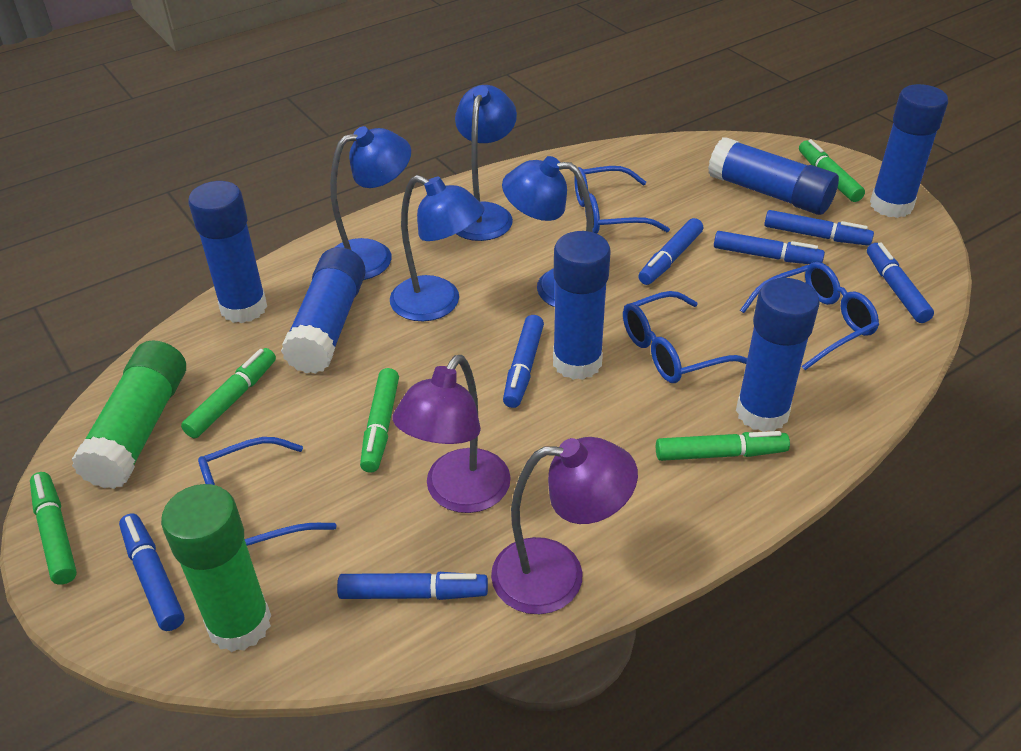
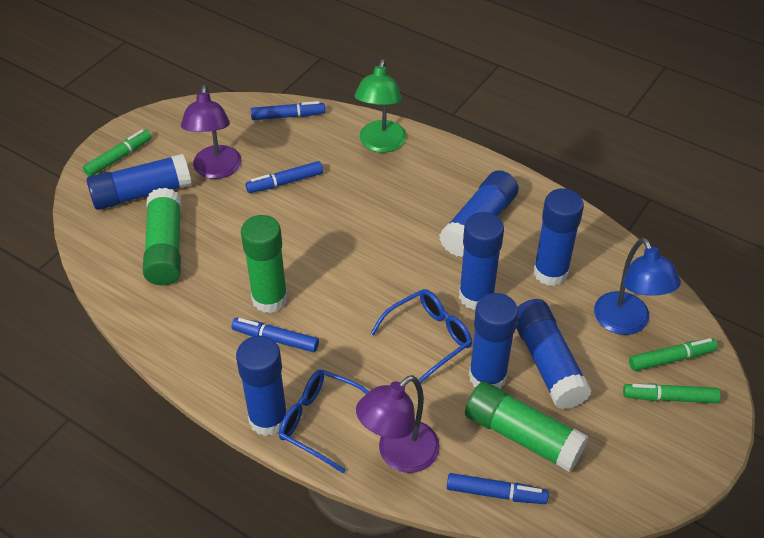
blue glasses: [198,437,337,546] [574,166,670,233] [623,291,747,383] [740,262,879,370] = 4 -> [279,370,369,473] [370,289,472,383] = 2
blue glue stick: [188,181,267,323] [281,247,366,374] [553,231,611,380] [708,137,839,215] [736,278,820,432] [870,84,948,218] = 6 -> [87,154,192,210] [236,336,287,436] [439,170,519,257] [459,212,504,310] [469,293,518,389] [516,299,592,409] [533,188,584,286] = 7
blue lamp: [330,126,411,280] [390,175,484,321] [455,85,517,241] [502,156,593,307] = 4 -> [594,238,681,335] = 1
blue marker: [119,514,184,631] [337,572,488,600] [503,315,544,408] [638,218,703,285] [714,231,825,264] [764,210,874,246] [867,242,934,323] = 7 -> [232,318,319,352] [245,161,323,193] [251,101,325,120] [447,473,549,504] = 4
green glue stick: [72,340,186,489] [161,484,271,652] = 2 -> [143,188,181,285] [241,215,288,313] [465,381,588,473] = 3
green lamp: none = 0 -> [354,59,407,153] = 1
green marker: [30,472,77,585] [181,348,276,438] [360,368,399,473] [656,431,790,461] [799,139,865,202] = 5 -> [83,130,152,176] [623,384,721,403] [629,338,718,371] = 3

